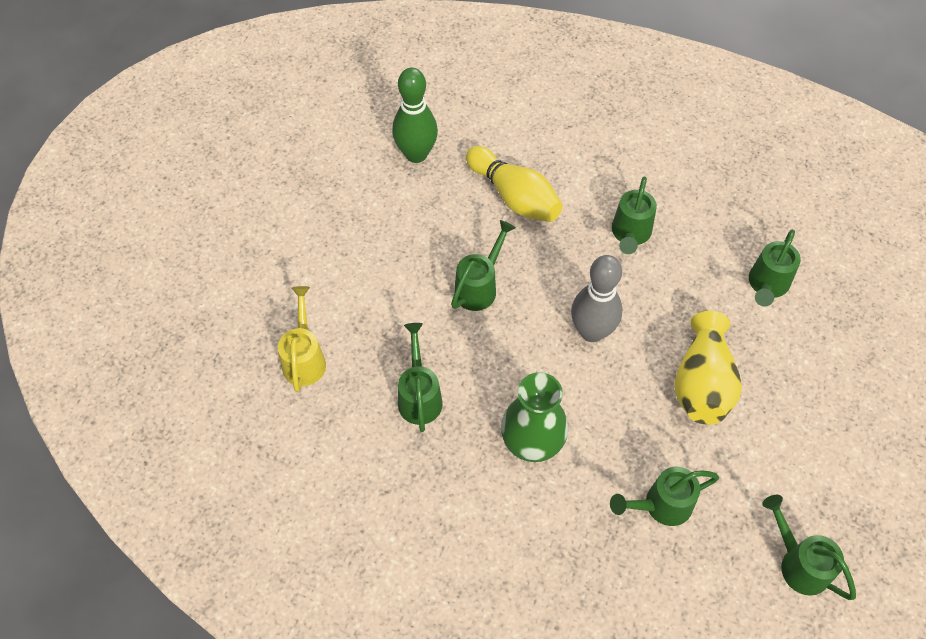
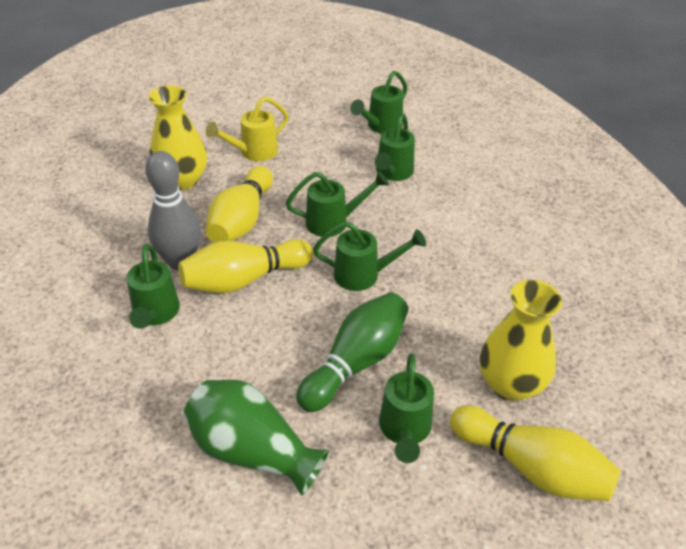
yellow bowling pin: [466,146,563,222] = 1 -> [178,239,313,293] [206,166,273,243] [450,405,621,501] = 3
yellow vase: [674,311,742,425] = 1 -> [148,85,207,190] [480,280,562,401] = 2

